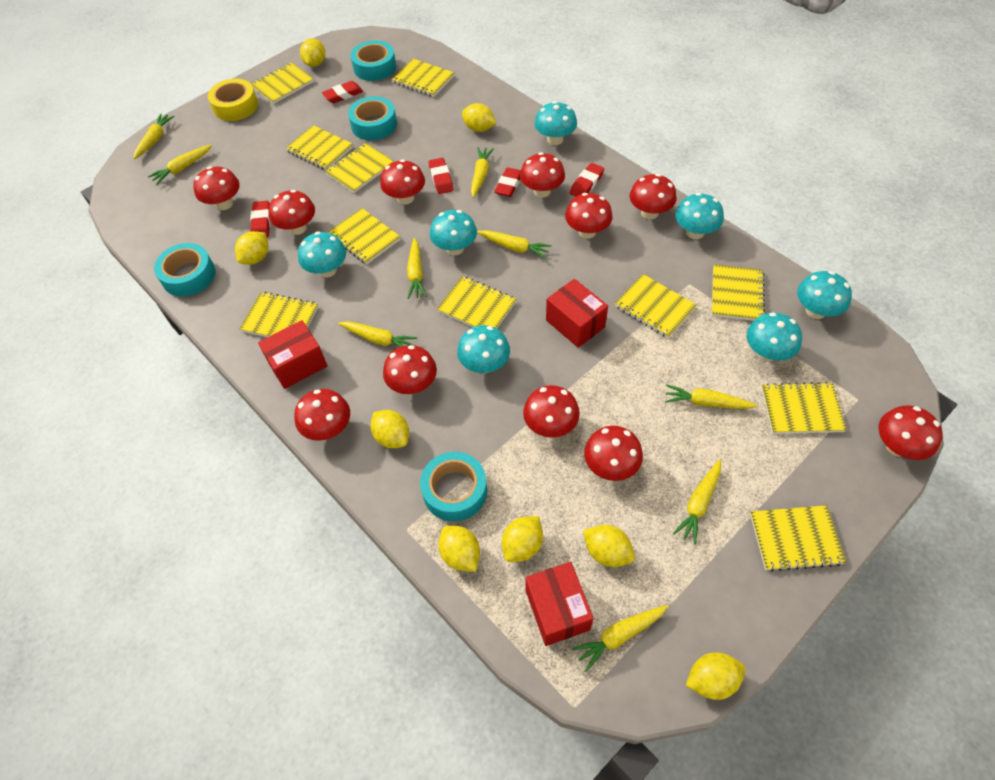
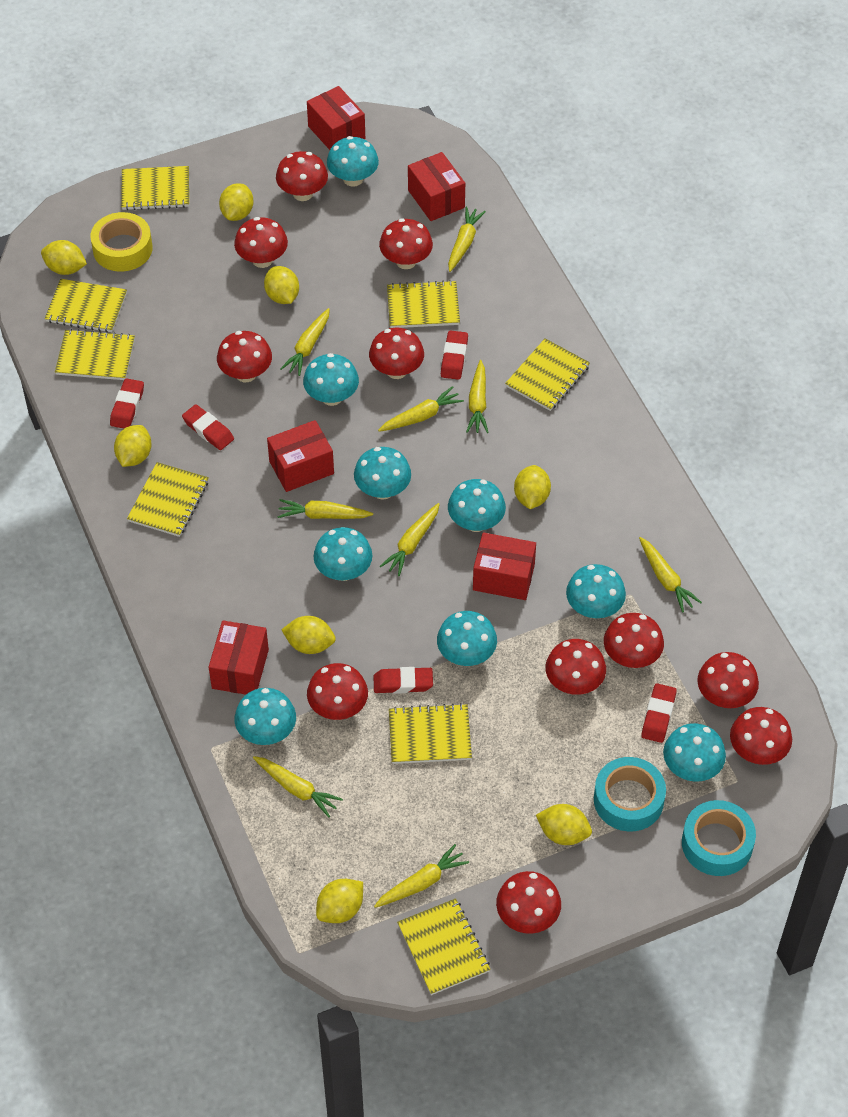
red box: [258,320,327,389] [525,562,594,646] [546,279,608,348] = 3 -> [209,620,269,695] [267,420,334,492] [307,86,365,150] [408,152,465,221] [473,532,536,600] = 5
turquoise mushroom: [298,231,346,278] [430,210,477,255] [457,325,510,373] [534,101,577,145] [675,193,724,239] [747,312,802,361] [797,271,852,319] = 7 -> [235,688,296,745] [303,353,359,406] [313,527,372,581] [327,136,379,187] [354,447,411,500] [437,611,497,666] [448,479,506,532] [566,564,626,618] [663,723,726,782] = 9
turquoise tape: [154,243,215,296] [348,96,397,140] [351,40,396,81] [420,452,487,521] = 4 -> [594,757,666,832] [682,800,756,876] = 2
yellow notebook: [239,292,318,337] [251,62,314,104] [286,125,353,170] [325,143,394,193] [328,208,401,264] [392,59,454,97] [437,276,516,328] [615,274,697,338] [712,264,765,321] [750,505,846,572] [761,382,846,434] = 11 -> [45,279,127,332] [55,329,135,380] [121,166,189,210] [127,462,209,537] [387,280,460,328] [389,703,472,764] [397,898,490,995] [505,338,590,411] = 8

